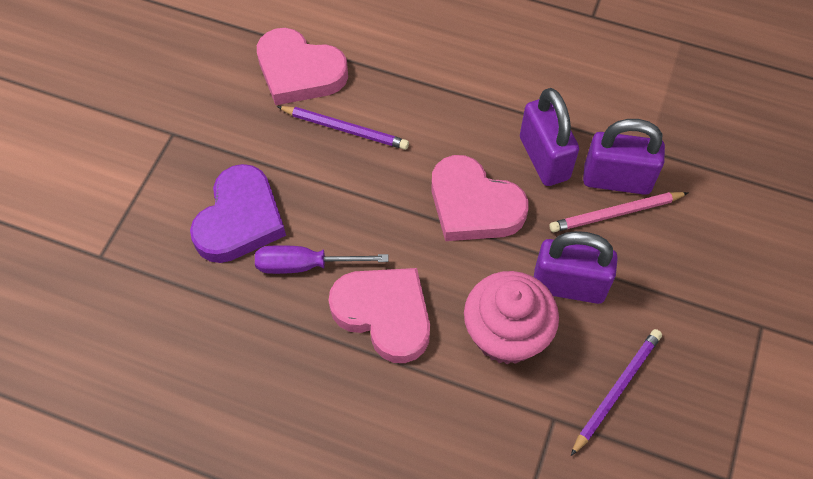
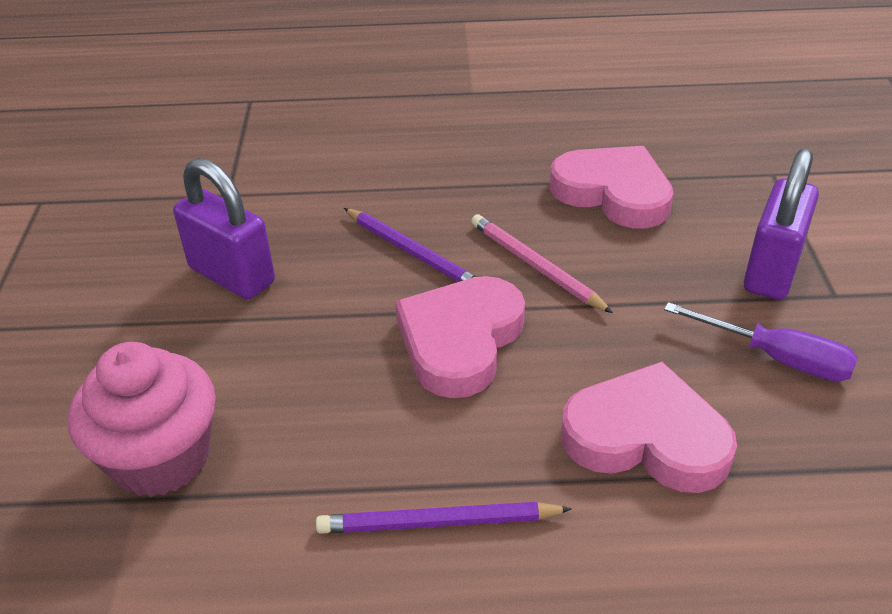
purple heart: [190,164,286,263] = 1 -> none = 0
purple padlock: [520,88,579,186] [534,231,618,304] [583,119,665,195] = 3 -> [173,158,275,299] [744,149,819,300] = 2

